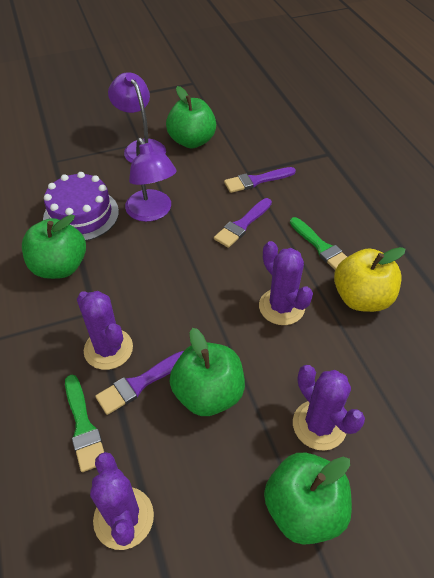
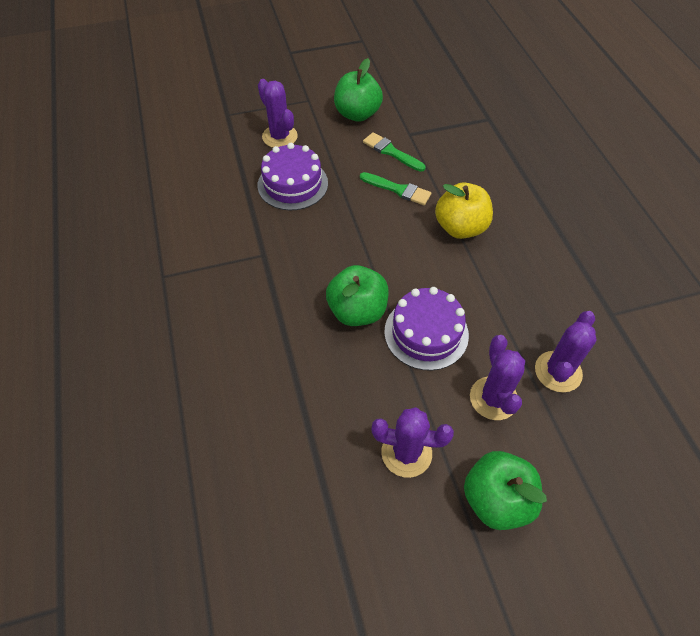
green apple: [22,214,86,279] [166,86,216,149] [169,328,245,416] [264,453,352,545] = 4 -> [326,265,389,326] [334,58,383,122] [464,451,547,530] = 3
purple brush: [95,351,184,415] [214,198,272,248] [224,167,296,193] = 3 -> none = 0
purple cake: [43,172,119,241] = 1 -> [257,143,328,210] [384,287,469,371] = 2
purple lamp: [108,72,166,163] [125,138,177,222] = 2 -> none = 0

